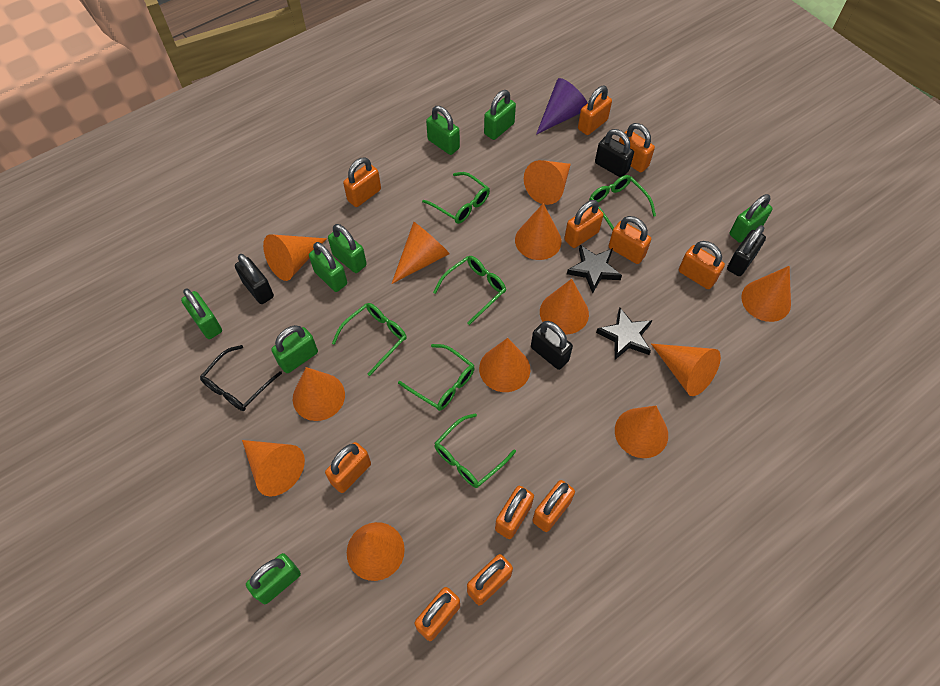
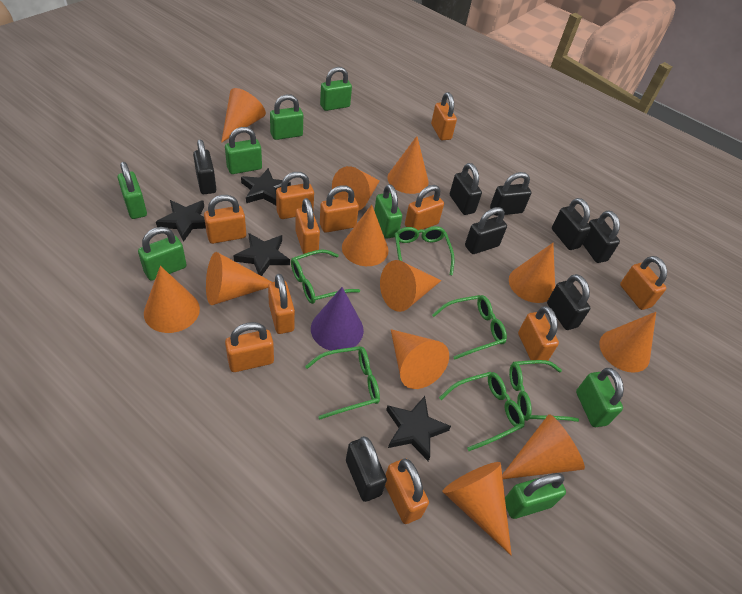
black glasses: [200,345,282,411] = 1 -> none = 0
black padlock: [235,254,274,304] [531,321,573,370] [595,129,634,177] [727,225,766,276] = 4 -> [193,140,216,194] [346,436,387,502] [450,163,482,215] [465,207,507,254] [490,172,531,216] [547,274,591,330] [552,198,591,250] [583,210,620,263] = 8
black star: [567,245,622,294] [596,308,652,360] = 2 -> [156,200,206,242] [234,233,290,276] [241,168,291,205] [386,396,451,461] = 4

